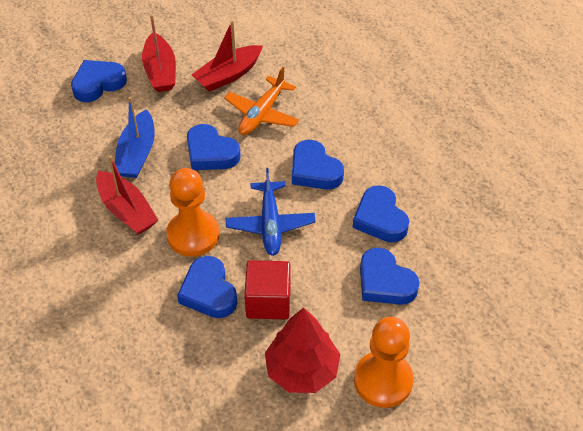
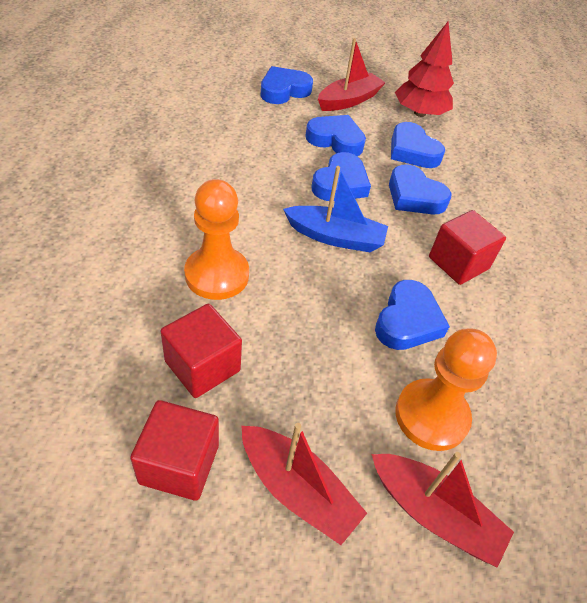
blue plane: [226,168,316,256] = 1 -> none = 0
orange plane: [224,67,299,135] = 1 -> none = 0
red cube: [244,260,291,319] = 1 -> [130,400,219,501] [160,304,242,398] [429,210,506,285] = 3

